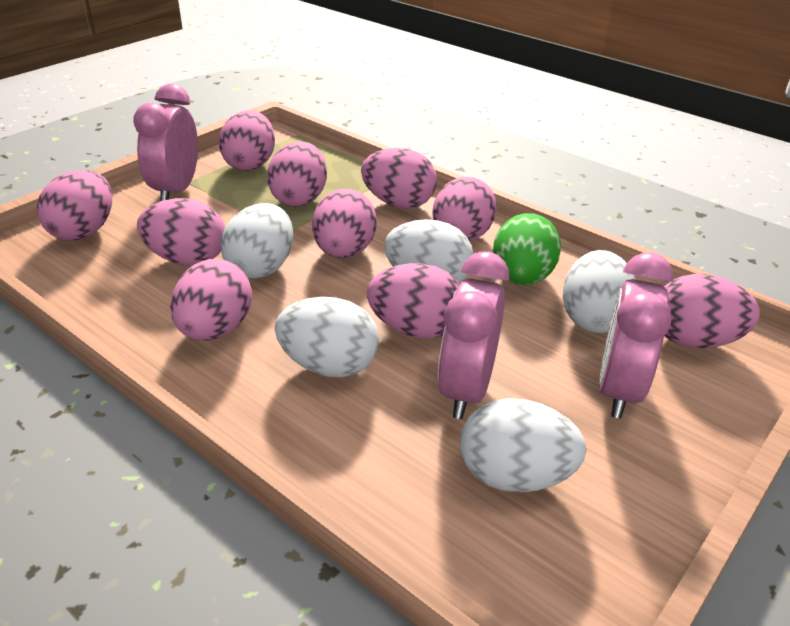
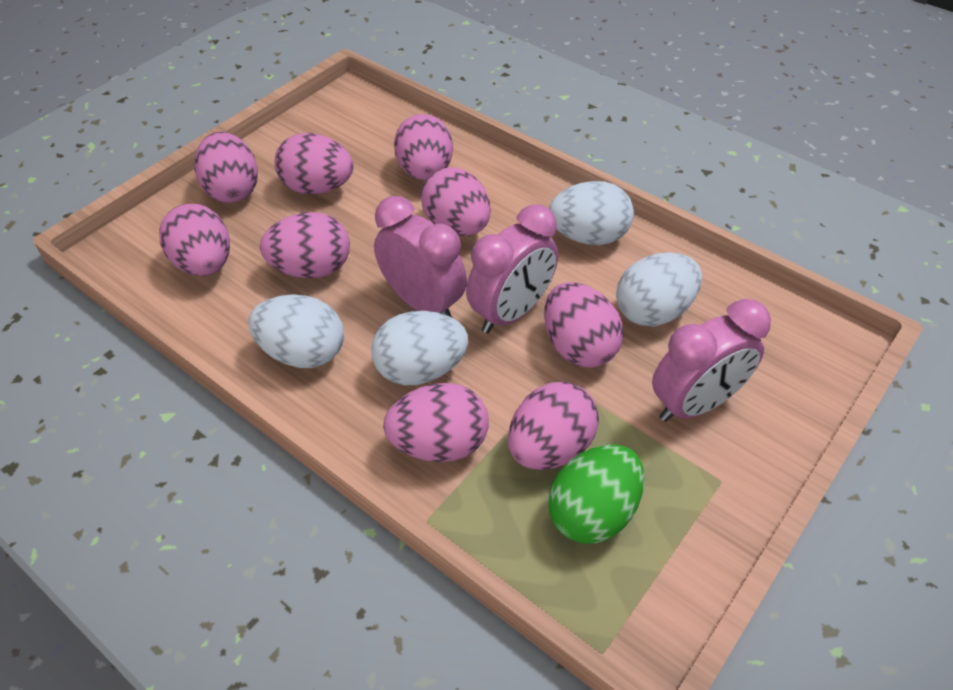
pink egg: [37,170,112,241] [137,198,225,266] [170,259,252,341] [219,110,275,171] [267,142,327,207] [312,189,377,258] [361,148,437,209] [367,263,460,338] [432,177,497,241] [664,274,760,348] = 10 -> [159,204,230,276] [194,132,258,203] [260,212,350,278] [275,133,354,194] [383,383,489,462] [394,114,453,180] [421,167,491,236] [508,382,599,470] [544,282,623,368] = 9
white egg: [221,203,293,279] [275,297,379,377] [384,219,473,283] [460,398,586,493] [563,250,636,333] = 5 -> [248,294,344,368] [371,311,468,385] [549,181,634,245] [616,253,702,326] = 4

